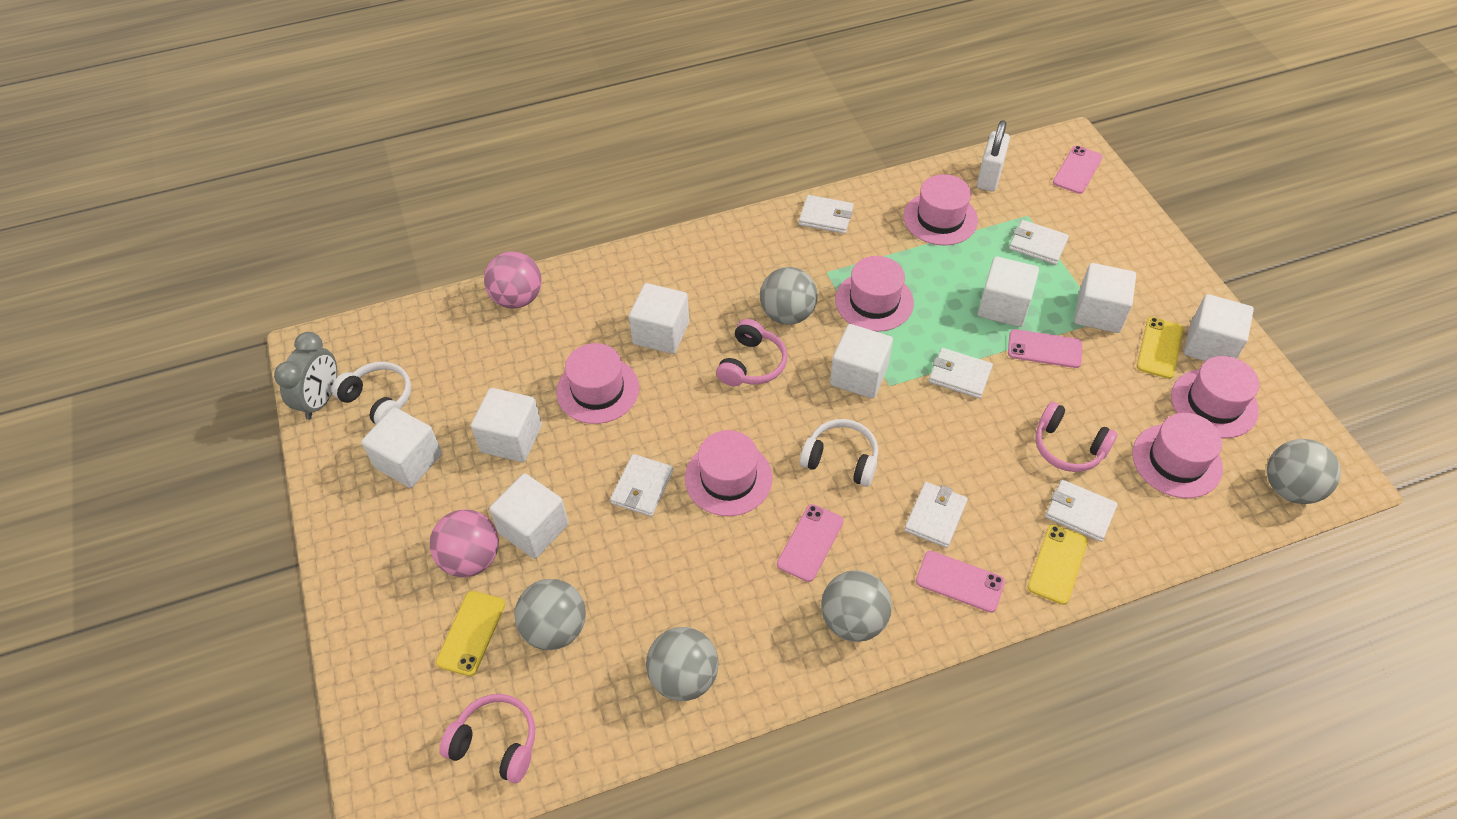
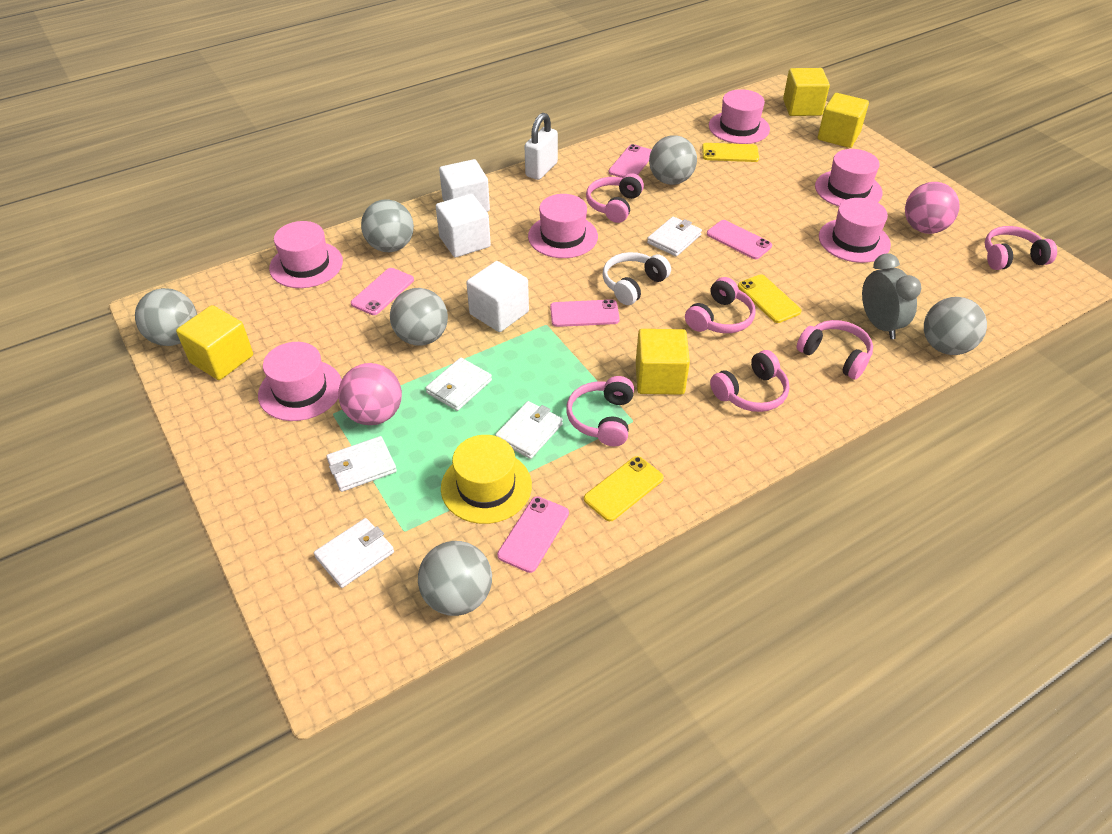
grey ball: [515,579,586,650] [646,627,718,701] [760,267,818,325] [821,570,892,642] [1267,439,1341,504] = 5 -> [135,288,197,346] [361,199,414,252] [390,288,448,346] [418,541,492,616] [649,135,697,185] [924,297,987,355] = 6
pink headphones: [439,694,535,783] [716,319,787,386] [1035,402,1118,472] = 3 -> [566,376,634,446] [586,173,644,223] [685,277,756,333] [710,350,789,412] [796,320,873,380] [985,226,1057,270] = 6
pink phone: [777,504,844,582] [916,551,1005,612] [1008,329,1082,368] [1053,146,1103,194] = 4 -> [351,268,414,315] [497,496,569,573] [550,299,620,327] [609,144,652,178] [707,220,772,259] = 5
white cube: [361,407,442,488] [471,388,542,462] [489,473,569,559] [629,283,689,354] [830,324,893,399] [978,256,1039,327] [1074,263,1136,333] [1184,294,1254,361] = 8 -> [436,194,491,257] [439,159,490,212] [466,261,529,332] = 3
white headphones: [332,362,411,424] [800,419,878,487] = 2 -> [603,252,671,305] = 1
white wallet: [610,454,673,516] [799,195,854,234] [904,482,968,548] [929,348,993,399] [1009,220,1069,265] [1045,480,1118,542] = 6 -> [314,518,394,588] [326,436,397,492] [426,358,492,411] [495,401,563,459] [647,216,702,257] = 5
yellow cube: none = 0 -> [176,305,253,380] [636,329,690,395] [783,68,830,116] [818,93,869,148] = 4
yellow hat: none = 0 -> [441,435,532,524] = 1

